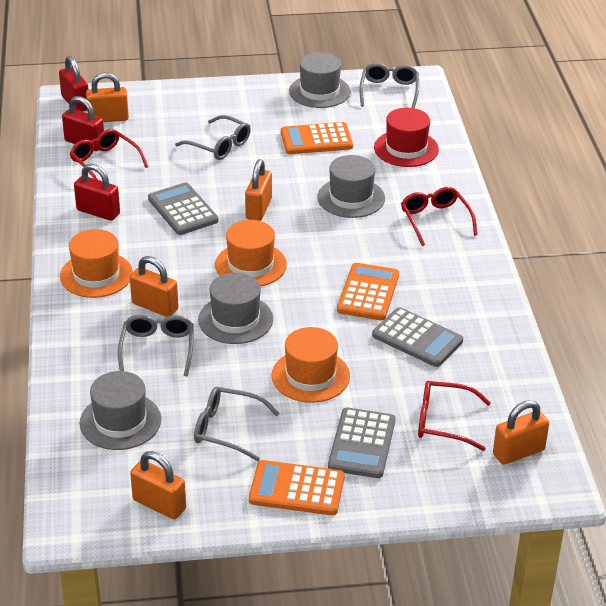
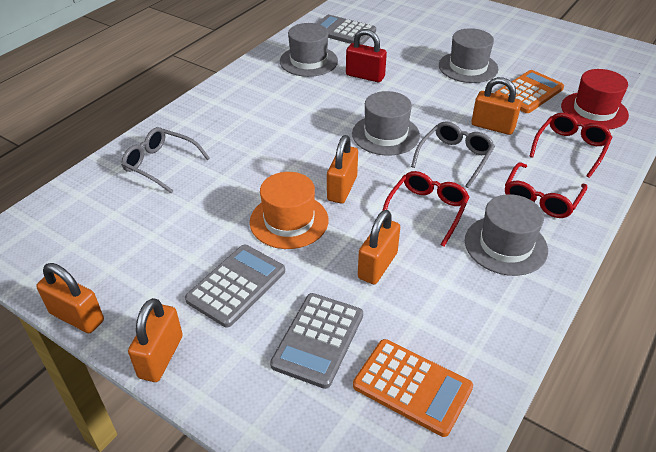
grey glasses: [118,314,194,376] [175,115,251,160] [194,387,280,461] [359,63,419,108] = 4 -> [121,127,210,193] [411,122,495,188] = 2
orange calculator: [249,460,345,515] [281,122,353,154] [337,263,399,320] = 3 -> [353,339,473,437] [495,70,564,113] = 2
orange hat: [60,229,133,298] [215,220,287,286] [272,327,350,403] = 3 -> [250,172,328,249] = 1
red padlock: [59,56,88,112] [62,96,104,151] [74,164,120,221] = 3 -> [346,29,387,82] = 1

